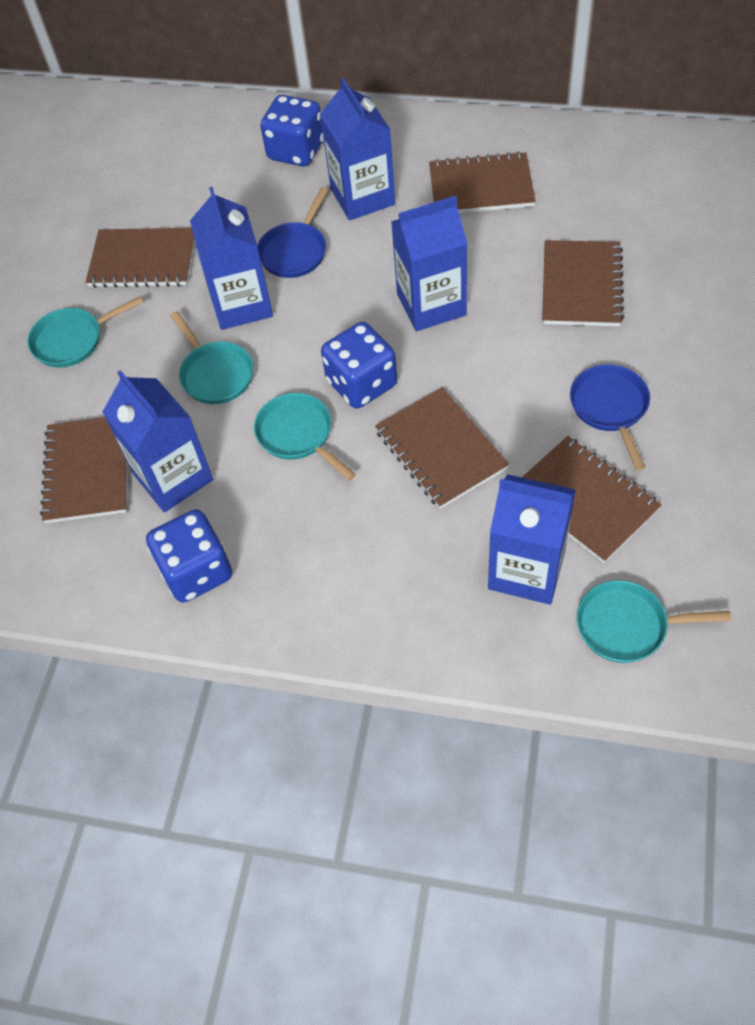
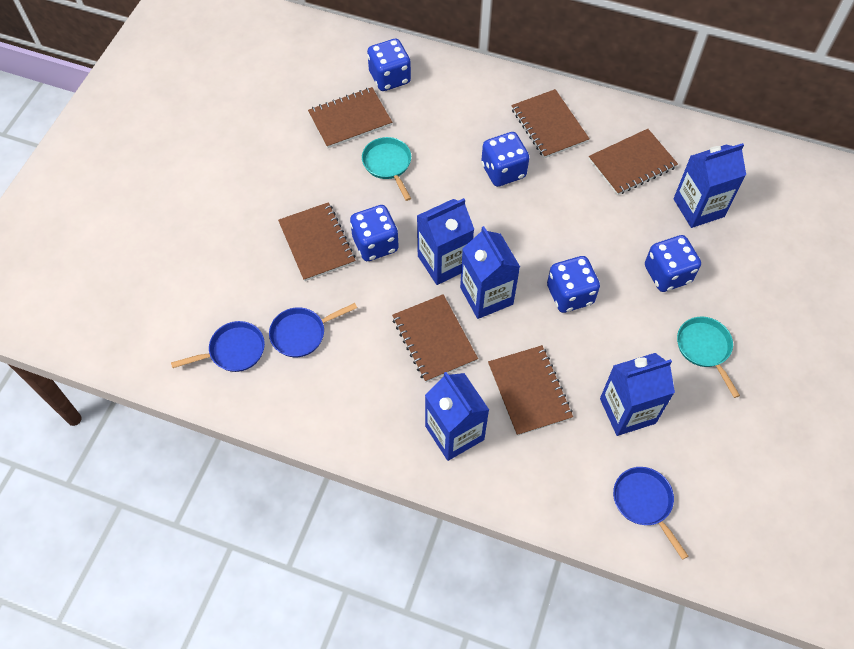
blue dice: [146,509,232,603] [260,95,324,166] [321,322,397,409] = 3 -> [350,205,399,261] [367,39,411,91] [481,132,529,187] [547,256,600,313] [645,235,701,292] = 5
blue pan: [257,188,328,278] [570,364,650,471] = 2 -> [171,321,265,372] [269,303,357,357] [613,467,688,560] = 3
turquoise pan: [27,296,143,368] [170,311,254,404] [254,393,356,481] [577,580,731,663] = 4 -> [362,137,411,201] [677,317,740,398] = 2

